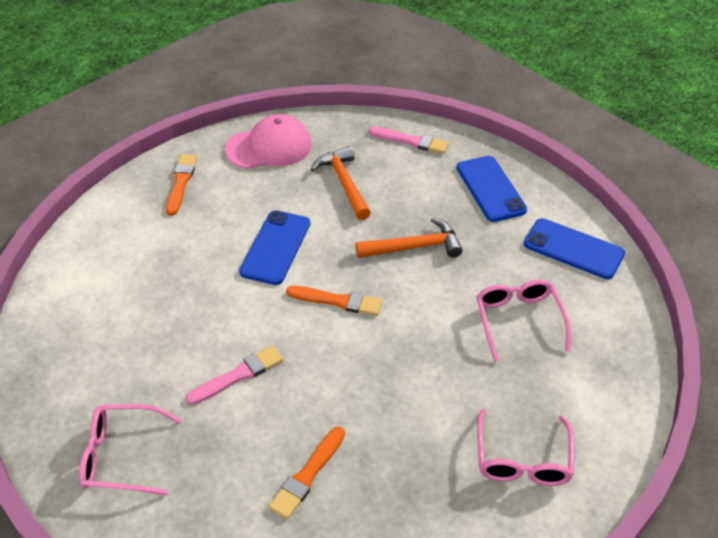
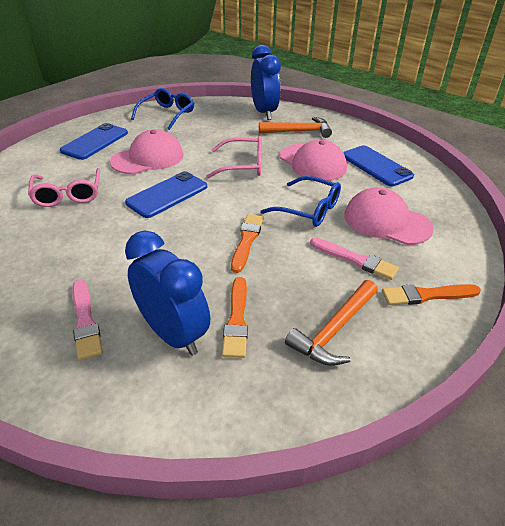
blue clock: none = 0 -> [125,230,210,356] [251,45,281,120] = 2
blue glasses: none = 0 -> [131,88,194,130] [261,176,341,227] = 2
pink cap: [225,114,312,169] = 1 -> [110,129,184,174] [280,140,347,181] [345,187,434,245] = 3
pink glasses: [79,404,181,496] [476,280,571,362] [477,408,574,486] = 3 -> [28,168,100,207] [207,136,262,178] = 2

